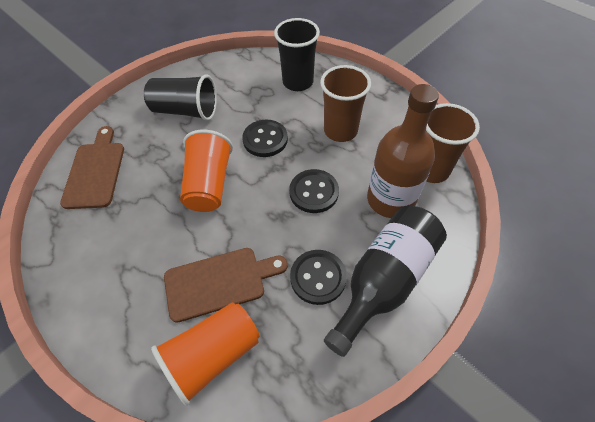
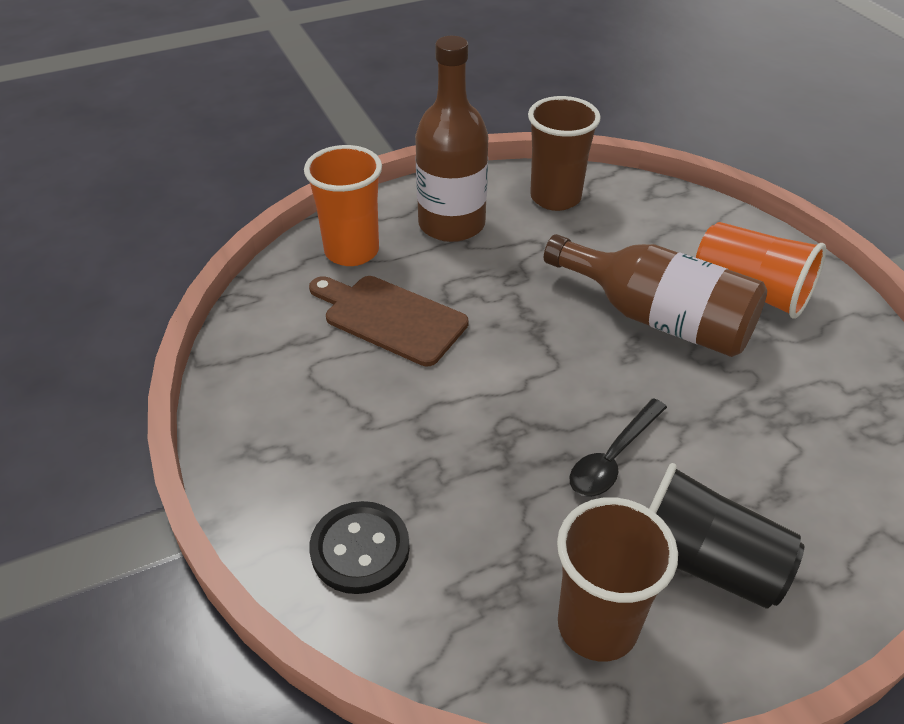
black bottle: [324,206,447,357] = 1 -> none = 0
black button: [242,120,288,157] [289,169,339,213] [290,250,347,305] = 3 -> [309,501,410,594] = 1
black cup: [144,75,217,121] [274,18,320,91] = 2 -> [649,463,804,609] = 1
black spoon: none = 0 -> [570,398,667,497] = 1
brown bottle: [367,84,439,218] = 1 -> [415,36,488,242] [544,234,767,357] = 2
brown cutting board: [60,126,124,209] [164,248,288,323] = 2 -> [309,276,468,366] = 1

